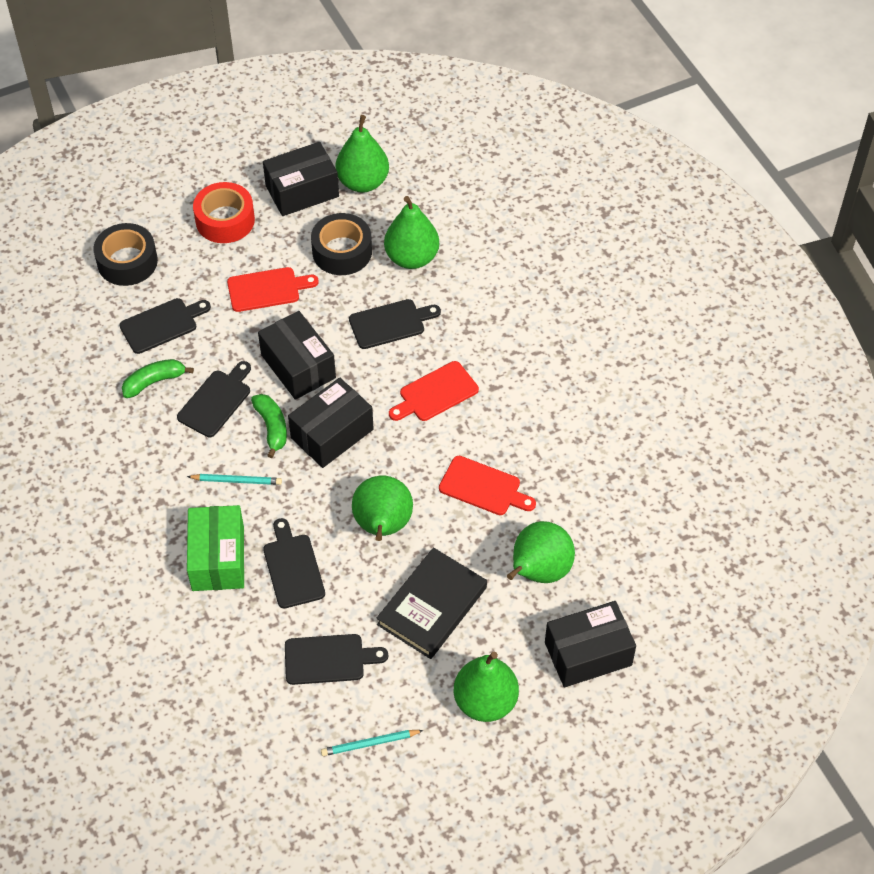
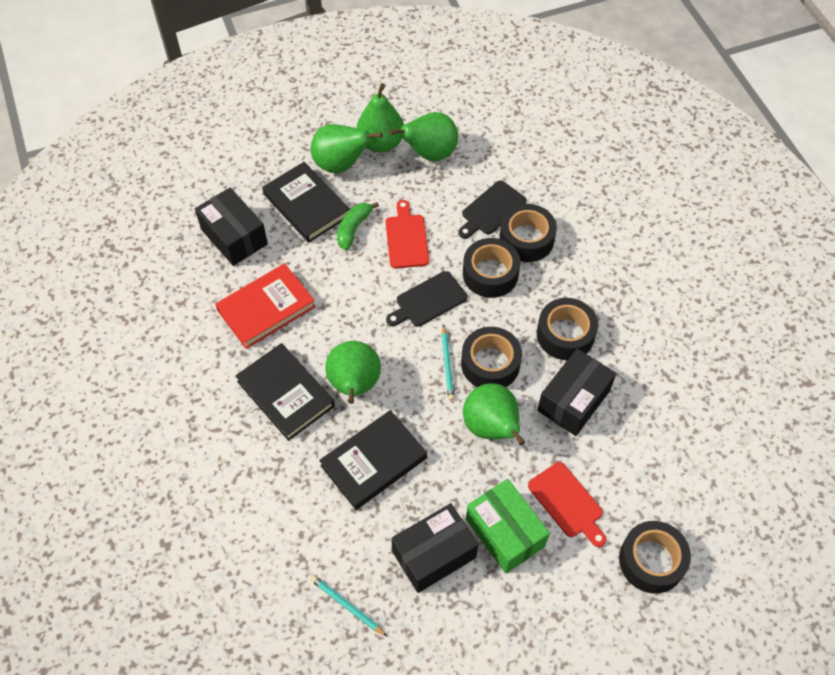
black book: [377,547,487,659] = 1 -> [235,343,335,441] [262,162,350,243] [319,410,427,510] = 3
black box: [258,311,336,400] [263,142,339,216] [288,377,374,468] [545,601,636,687] = 4 -> [195,188,268,266] [391,503,478,593] [537,349,616,436] = 3
black cutting board: [120,298,211,354] [177,361,251,437] [263,518,325,608] [285,634,388,685] [349,299,441,349] = 5 -> [386,271,467,327] [458,181,526,239] = 2
black tape: [94,223,158,286] [311,213,372,275] = 2 -> [461,327,522,387] [463,238,520,298] [499,204,557,262] [537,298,598,360] [619,521,691,593] = 5
green banana: [122,359,194,398] [251,394,287,458] = 2 -> [337,202,379,250] = 1
red book: none = 0 -> [215,263,316,349] = 1
red cutting board: [227,267,319,312] [389,361,479,421] [439,456,536,515] = 3 -> [386,200,429,268] [528,462,607,547] = 2
red tape: [193,182,255,243] = 1 -> none = 0

